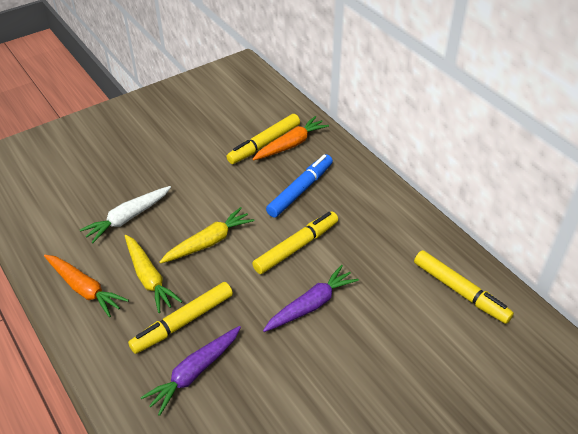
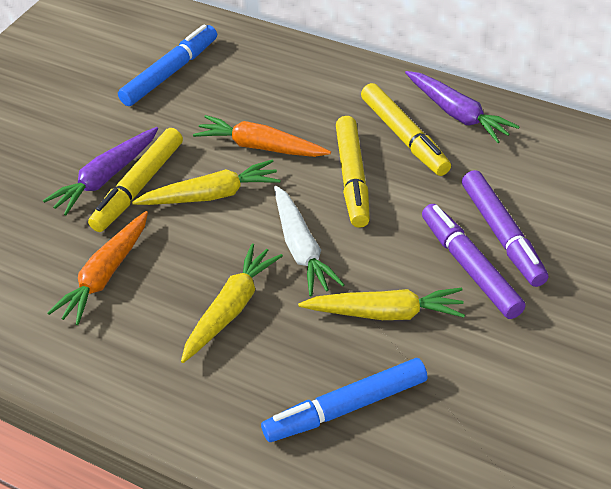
blue marker: [266,154,333,218] = 1 -> [118,25,217,106] [261,358,428,442] = 2
purple marker: none = 0 -> [422,204,526,319] [462,170,549,287] = 2
yellow carrot: [125,235,182,313] [159,207,254,264] = 2 -> [132,160,281,205] [181,244,283,363] [298,288,465,320] = 3
yellow marker: [128,282,233,354] [226,114,300,164] [252,211,338,274] [414,250,514,324] = 4 -> [88,128,183,232] [336,116,370,228] [361,83,451,176] = 3

